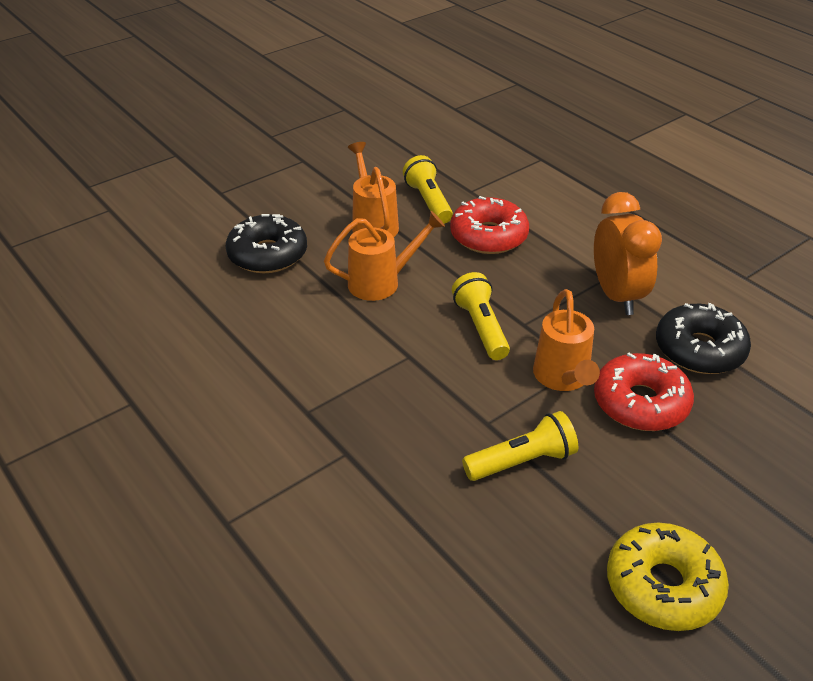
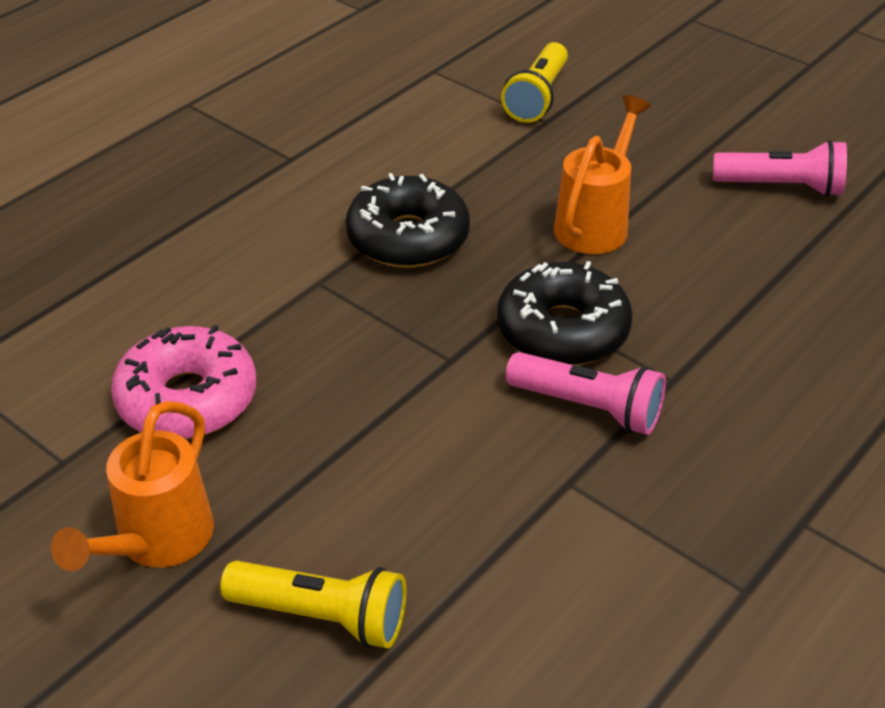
orange clock: [594,192,662,315] = 1 -> none = 0
orange watering can: [324,211,445,301] [348,142,399,237] [533,289,600,391] = 3 -> [51,401,214,571] [554,95,651,254] = 2
pink donut: none = 0 -> [111,325,256,439] = 1
pink flashlight: none = 0 -> [506,352,666,435] [713,140,847,197] = 2
red donut: [450,196,529,254] [594,353,694,431] = 2 -> none = 0
yellow donut: [607,523,729,631] = 1 -> none = 0
yellow flashlight: [403,155,453,224] [452,272,510,360] [462,411,578,481] = 3 -> [220,561,406,648] [501,42,568,123] = 2

